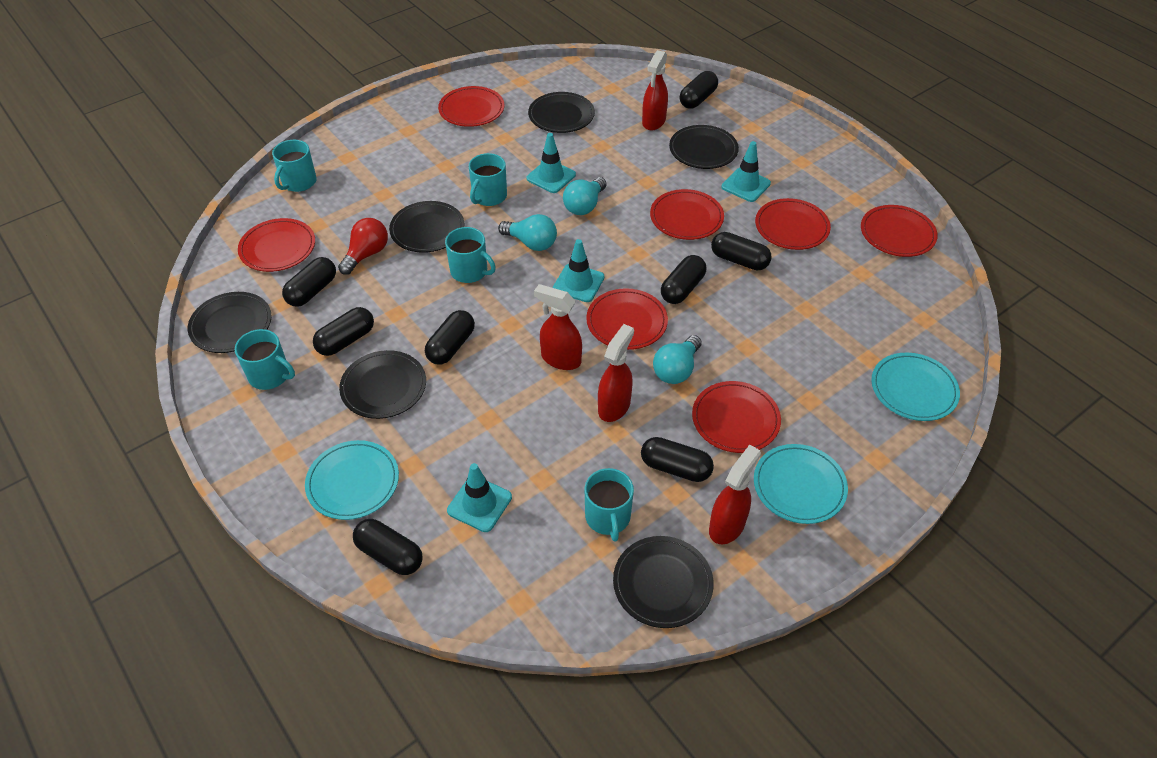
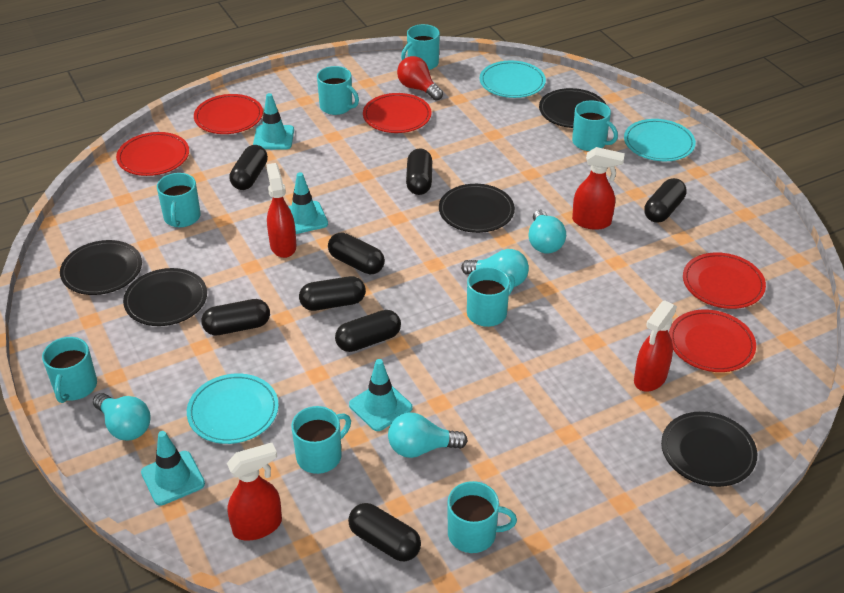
black plate: [188,292,272,353] [339,350,426,419] [389,201,464,253] [528,92,595,133] [613,536,714,628] [669,125,739,169] = 6 -> [60,240,142,295] [123,268,207,326] [439,184,515,233] [539,88,607,128] [661,411,757,487] = 5
red plate: [238,218,315,272] [438,86,505,127] [586,288,668,350] [650,189,724,240] [692,381,781,453] [755,198,831,250] [861,205,938,257] = 7 -> [116,132,189,176] [194,94,263,134] [363,93,431,133] [669,310,756,372] [683,252,766,309] = 5
turquoise light bulb: [498,214,557,251] [563,177,606,215] [653,335,702,384] = 3 -> [93,393,150,441] [388,412,468,458] [461,249,529,287] [528,210,566,254] = 4
turquoise mug: [235,329,295,390] [272,140,317,192] [445,227,496,283] [469,153,507,206] [584,468,634,542] = 5 -> [42,337,97,403] [157,173,201,227] [291,406,351,474] [317,66,359,115] [401,24,440,70] [448,481,517,553] [467,267,515,327] [572,100,618,151] = 8

